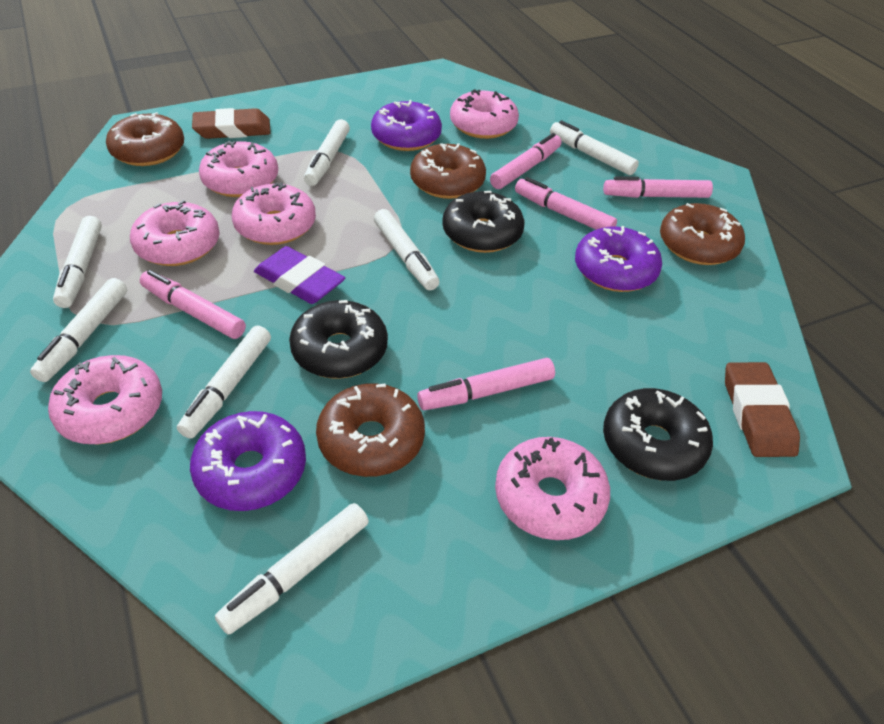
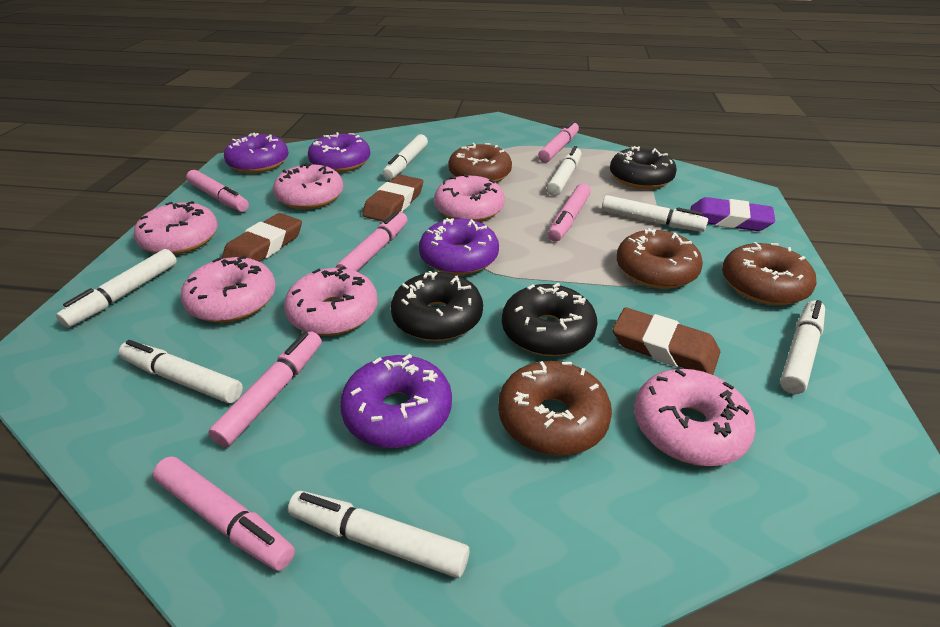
brown eraser: [192,108,271,139] [725,362,800,457] = 2 -> [222,213,302,262] [362,175,423,222] [612,307,720,375] = 3
pink marker: [140,270,246,339] [417,358,555,410] [490,133,562,189] [515,177,617,230] [603,176,713,198] = 5 -> [153,456,295,571] [186,170,249,212] [208,331,322,447] [336,211,408,272] [538,121,579,162] [548,183,591,242] = 6
purple donut: [190,411,306,511] [371,100,442,151] [575,226,662,292] = 3 -> [224,133,289,173] [308,132,370,173] [340,354,452,448] [419,218,499,275] = 4

